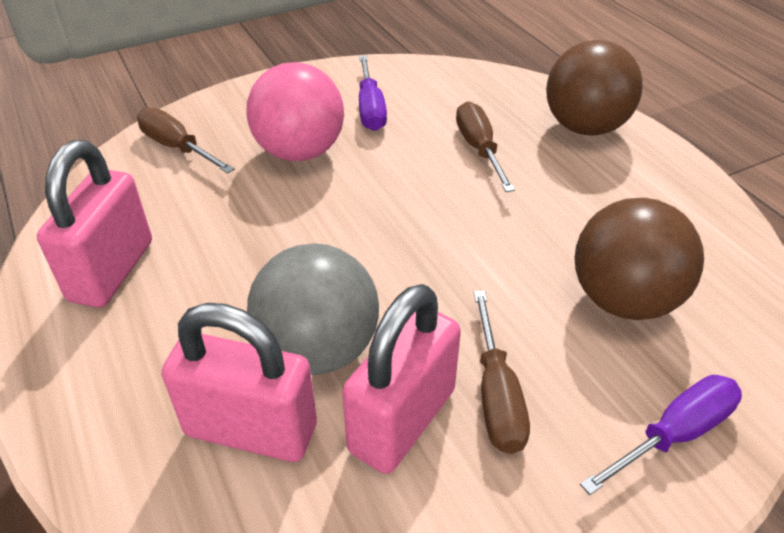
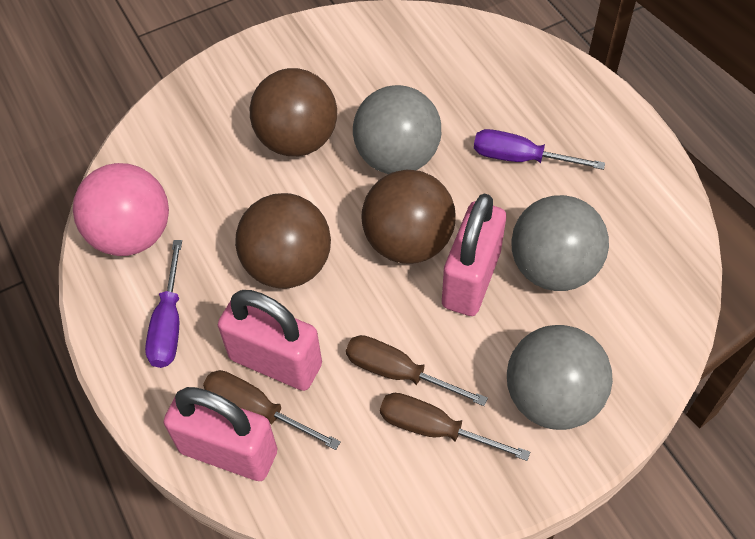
brown ball: [546,40,643,135] [574,198,704,320] = 2 -> [235,193,331,288] [250,68,337,156] [361,170,456,264] = 3
grey ball: [247,243,379,375] = 1 -> [353,85,441,174] [507,325,613,430] [511,195,609,291] = 3

